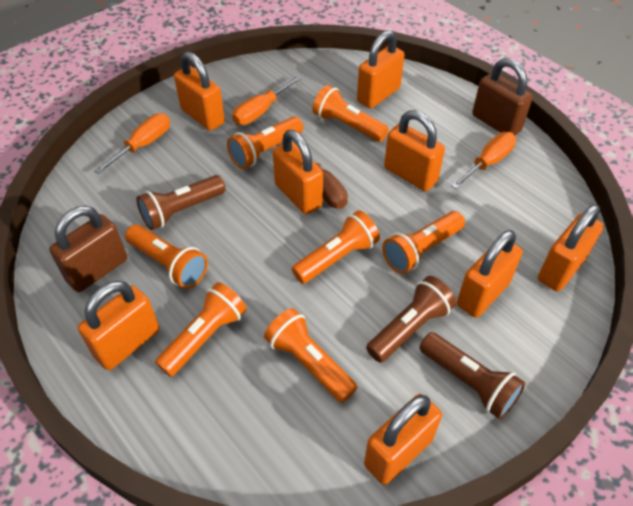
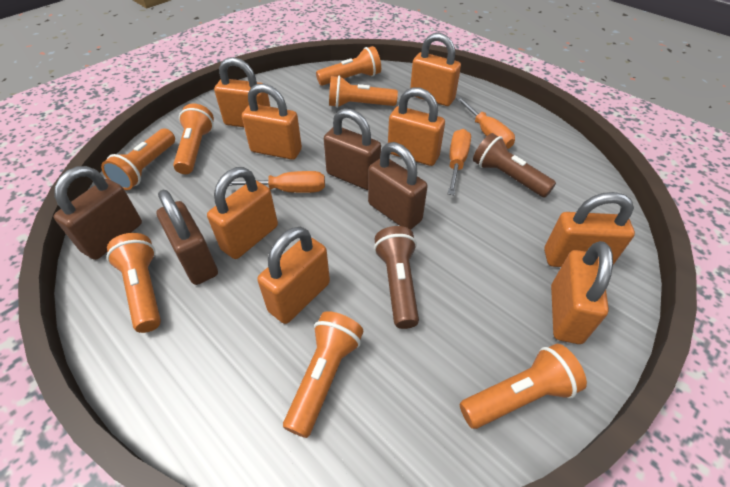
brown flashlight: [136,175,226,230] [366,276,456,363] [420,332,525,419] = 3 -> [374,226,419,329] [473,133,556,197] = 2
brown padlock: [49,206,127,292] [472,58,533,135] = 2 -> [54,166,142,260] [157,190,218,285] [324,108,381,190] [368,142,428,230] = 4
brown screwdriver: [292,141,348,209] = 1 -> none = 0

